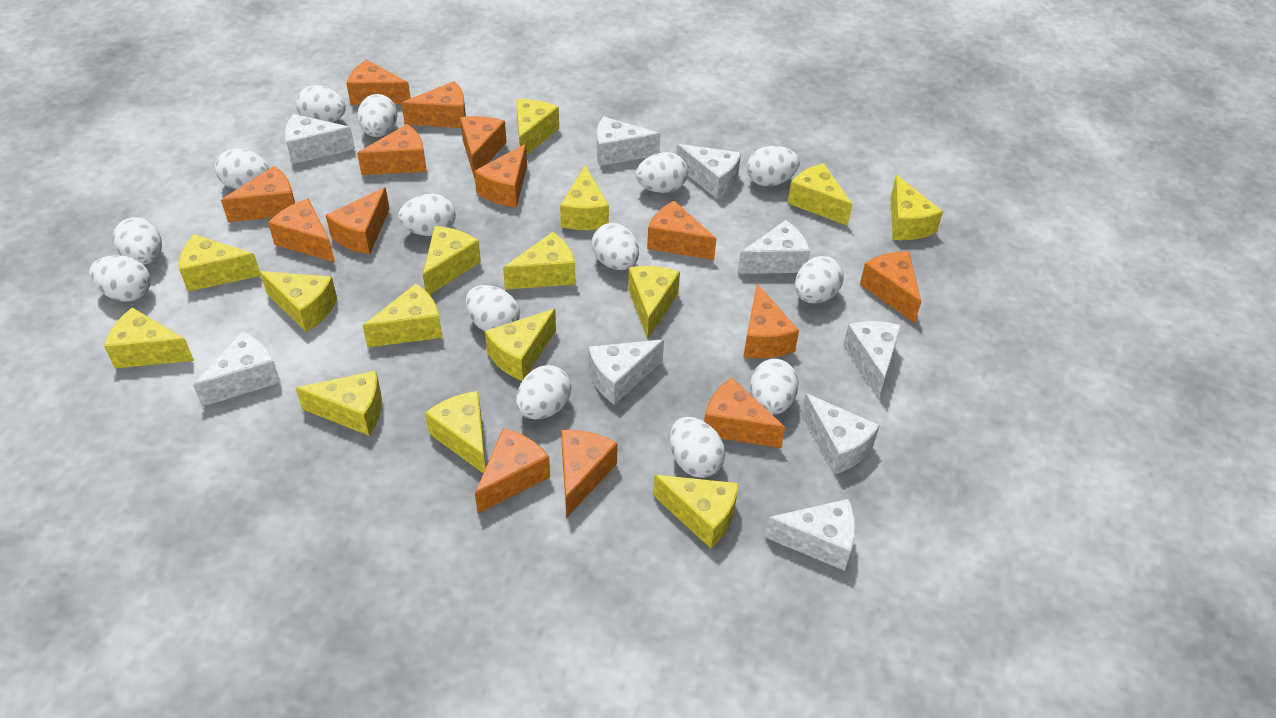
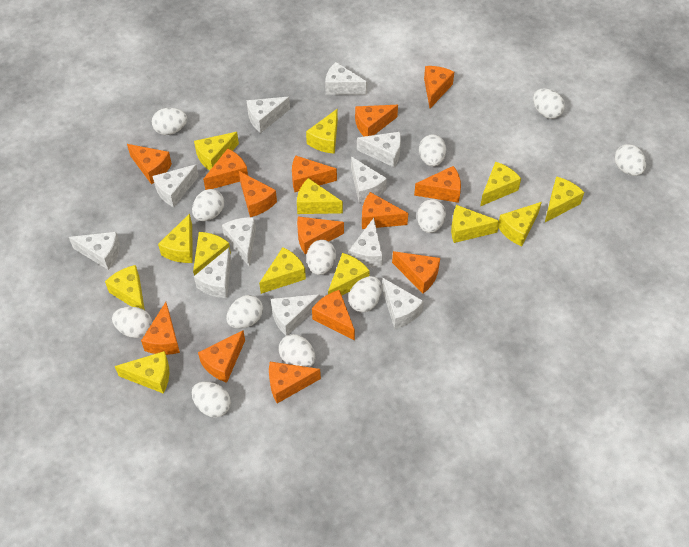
white cheese: [193,332,281,407] [285,114,355,164] [588,339,664,405] [597,116,660,166] [677,144,741,199] [738,220,810,274] [765,499,856,571] [801,393,880,475] [843,321,902,399] = 9 -> [69,232,120,270] [153,164,199,207] [194,248,231,298] [222,217,256,267] [246,97,290,133] [271,294,320,336] [325,62,367,95] [349,218,383,267] [351,156,387,203] [357,132,401,168] [382,278,424,329] = 11
white egg: [89,255,151,302] [113,217,162,265] [215,148,269,189] [296,85,346,122] [358,94,397,137] [398,194,455,236] [466,285,520,332] [516,365,571,419] [592,223,639,270] [636,152,688,193] [670,417,725,478] [747,146,800,186] [750,359,799,415] [795,256,844,303] = 14 -> [112,307,152,338] [152,108,187,135] [192,189,224,221] [192,381,231,418] [226,295,263,329] [279,334,315,367] [307,240,336,275] [348,276,382,312] [417,199,446,233] [419,134,446,167] [533,88,565,119] [615,144,646,176] = 12
yellow cheese: [104,307,194,368] [179,234,261,291] [260,271,337,332] [296,371,382,436] [363,284,442,347] [423,226,481,295] [425,391,486,473] [485,309,556,381] [503,232,576,290] [516,99,559,154] [560,165,609,230] [628,266,680,340] [653,475,739,548] [788,163,853,226] [891,175,943,240] = 15 -> [105,265,145,310] [115,351,169,394] [158,213,193,263] [193,232,231,276] [194,132,239,170] [259,247,306,294] [297,178,343,214] [306,108,338,154] [328,253,370,295] [451,205,500,243] [480,162,521,206] [498,202,542,247] [545,176,584,222] = 13

